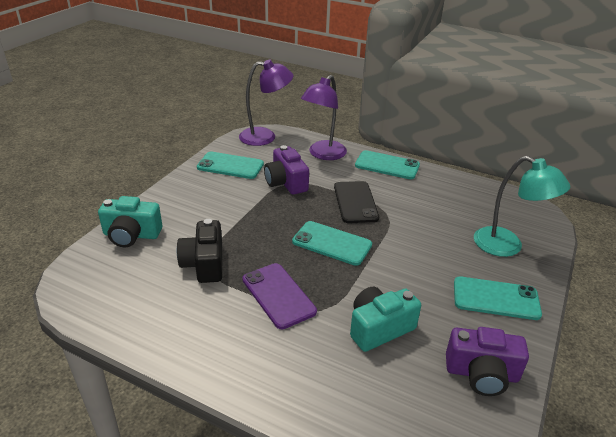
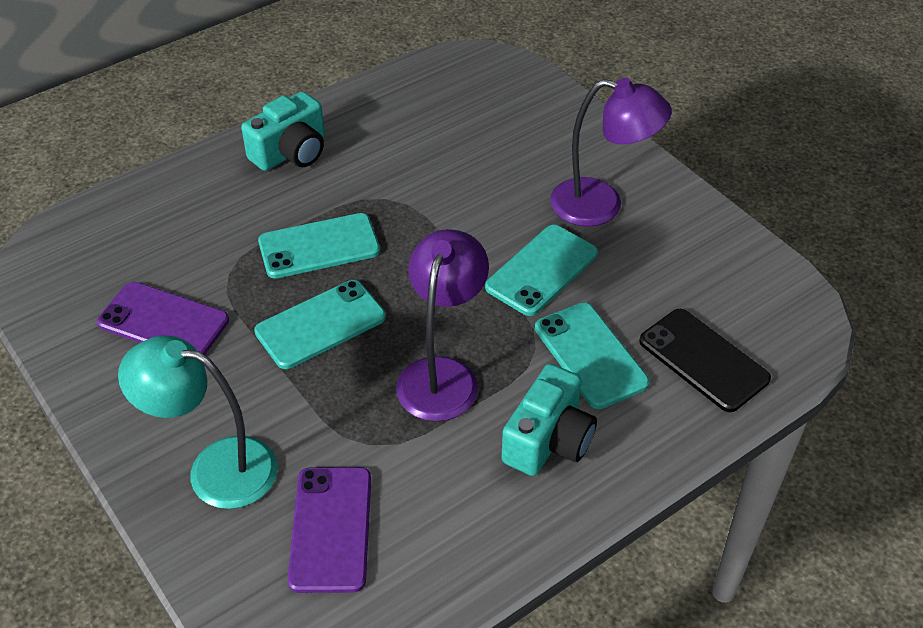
black camera: [177,219,222,283] = 1 -> none = 0
purple camera: [264,145,309,195] [446,327,529,396] = 2 -> none = 0
purple phone: [242,263,317,329] = 1 -> [97,282,229,355] [288,467,371,593] = 2

